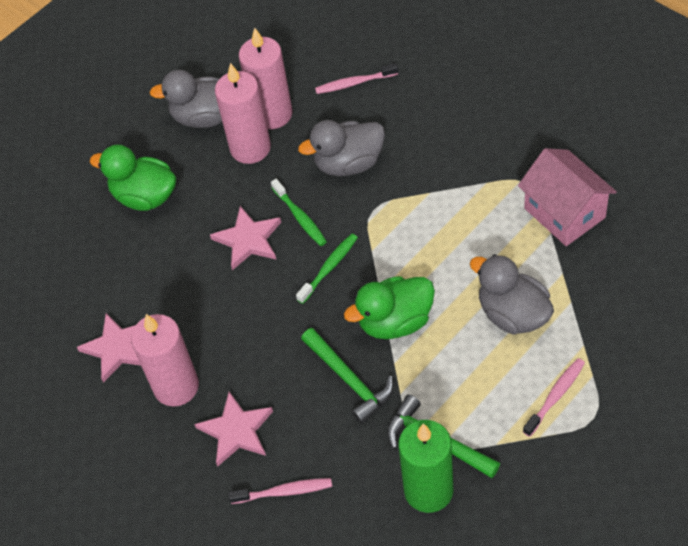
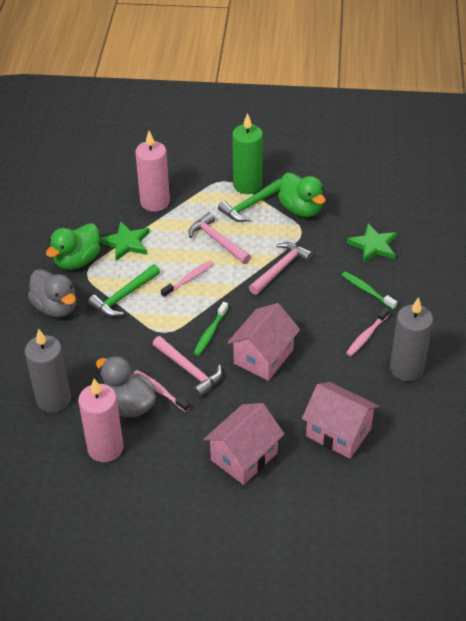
green star: none = 0 -> [100,222,150,261] [347,224,397,263] = 2
grey candle: none = 0 -> [25,329,71,413] [390,297,433,381] = 2
grey duck: [149,70,222,128] [298,120,385,176] [470,254,554,335] = 3 -> [28,269,76,317] [96,356,156,417] = 2
pink candle: [131,314,199,407] [215,63,271,164] [239,27,293,129] = 3 -> [78,379,124,462] [135,131,170,212] = 2
pink hammer: none = 0 -> [152,336,222,397] [188,212,251,264] [249,242,313,295] = 3
pink house: [518,148,617,246] = 1 -> [204,403,284,485] [227,303,300,381] [302,382,379,459] = 3
pink star: [77,313,141,383] [194,392,273,467] [210,206,281,270] = 3 -> none = 0

